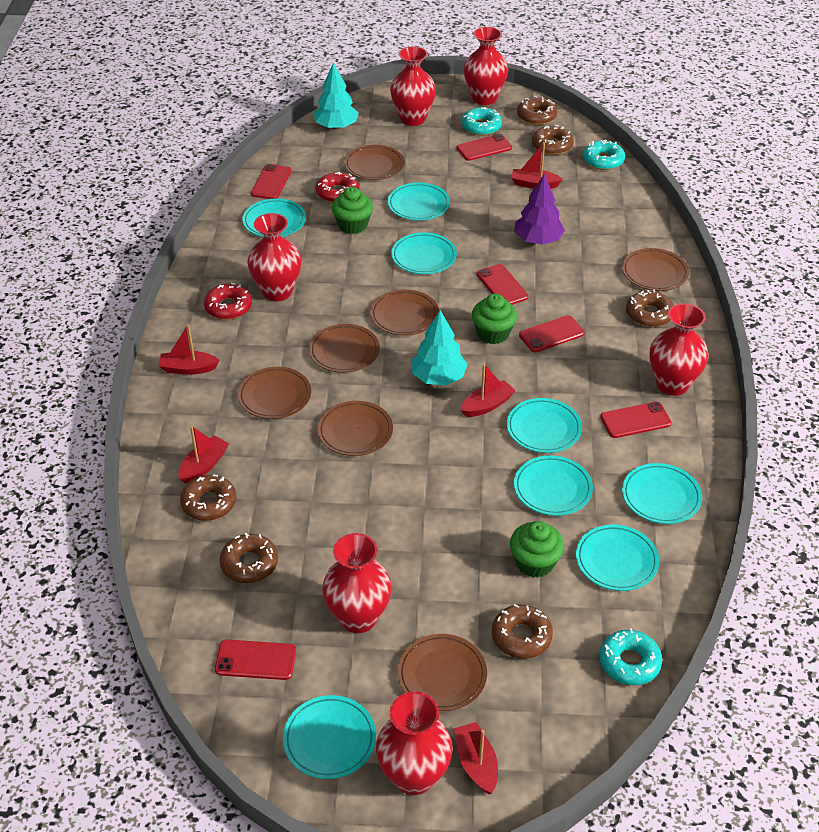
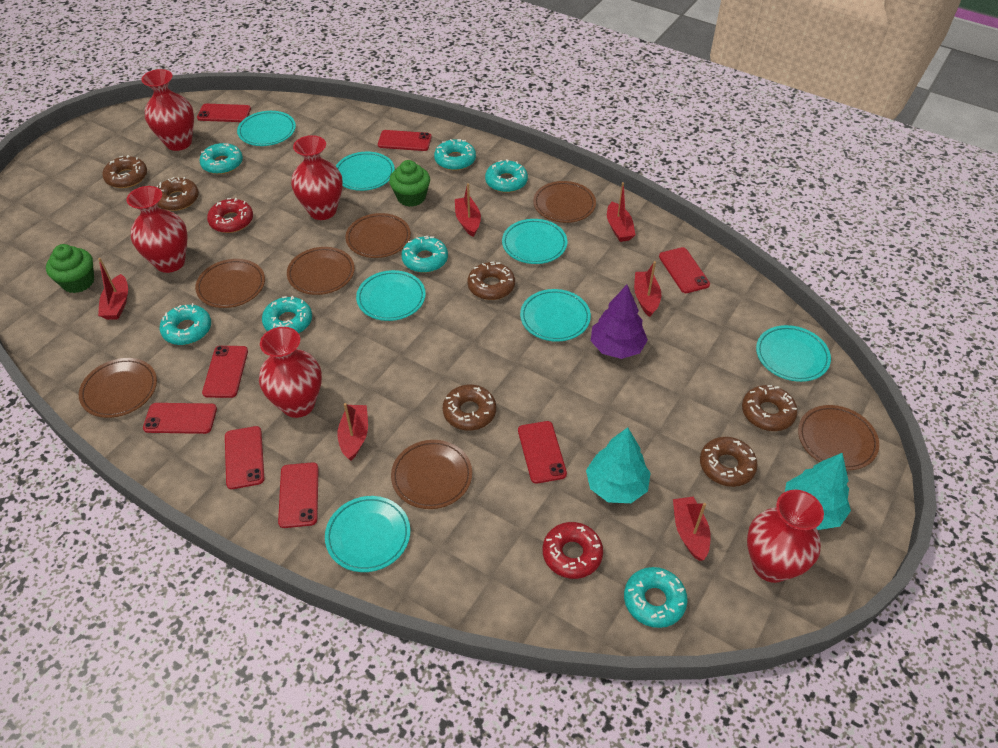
green cupcake: [331,187,373,234] [472,294,517,344] [510,521,564,578] = 3 -> [46,244,94,293] [389,160,430,207] = 2
red boat: [159,324,219,375] [178,426,229,484] [454,722,498,794] [461,364,516,417] [511,142,563,189] = 5 -> [98,258,128,320] [337,403,368,461] [455,183,481,237] [607,182,635,242] [634,261,661,317] [673,497,711,561] = 6
red phone: [215,640,296,680] [251,164,291,199] [457,134,512,161] [477,264,529,305] [519,315,585,353] [600,402,671,438] = 6 -> [143,403,217,434] [197,104,251,122] [202,346,248,398] [225,426,264,489] [278,462,319,528] [378,130,432,151] [518,421,567,484] [659,247,710,293] = 8
red vase: [247,213,301,301] [322,533,392,633] [376,691,453,795] [390,46,436,126] [464,27,508,105] [650,303,709,396] = 6 -> [127,186,188,273] [141,69,194,151] [259,327,322,418] [291,135,343,220] [747,490,824,583] = 5
turquoise donut: [461,107,502,136] [583,140,625,170] [599,628,662,685] = 3 -> [160,303,211,345] [199,143,243,174] [262,296,312,333] [401,236,448,273] [434,139,476,170] [485,159,528,193] [624,567,688,628] = 7
turquoise plate: [242,198,306,237] [283,695,376,779] [388,183,450,221] [391,233,457,274] [507,398,582,453] [514,455,593,516] [576,525,659,591] [622,463,702,524] = 8 -> [237,111,296,146] [325,496,410,572] [336,152,395,191] [356,270,426,321] [502,219,567,264] [520,289,591,342] [756,325,831,382] = 7

